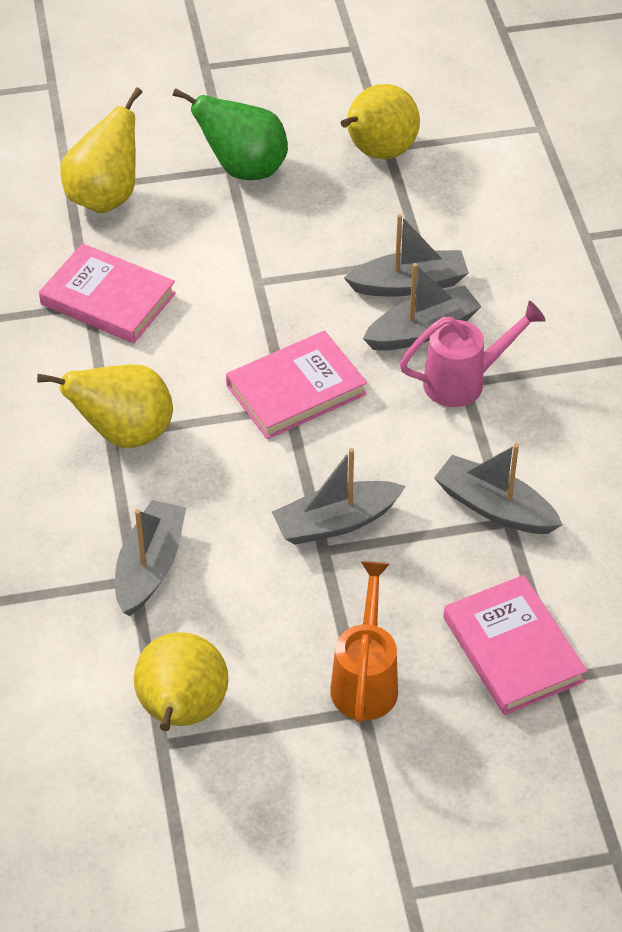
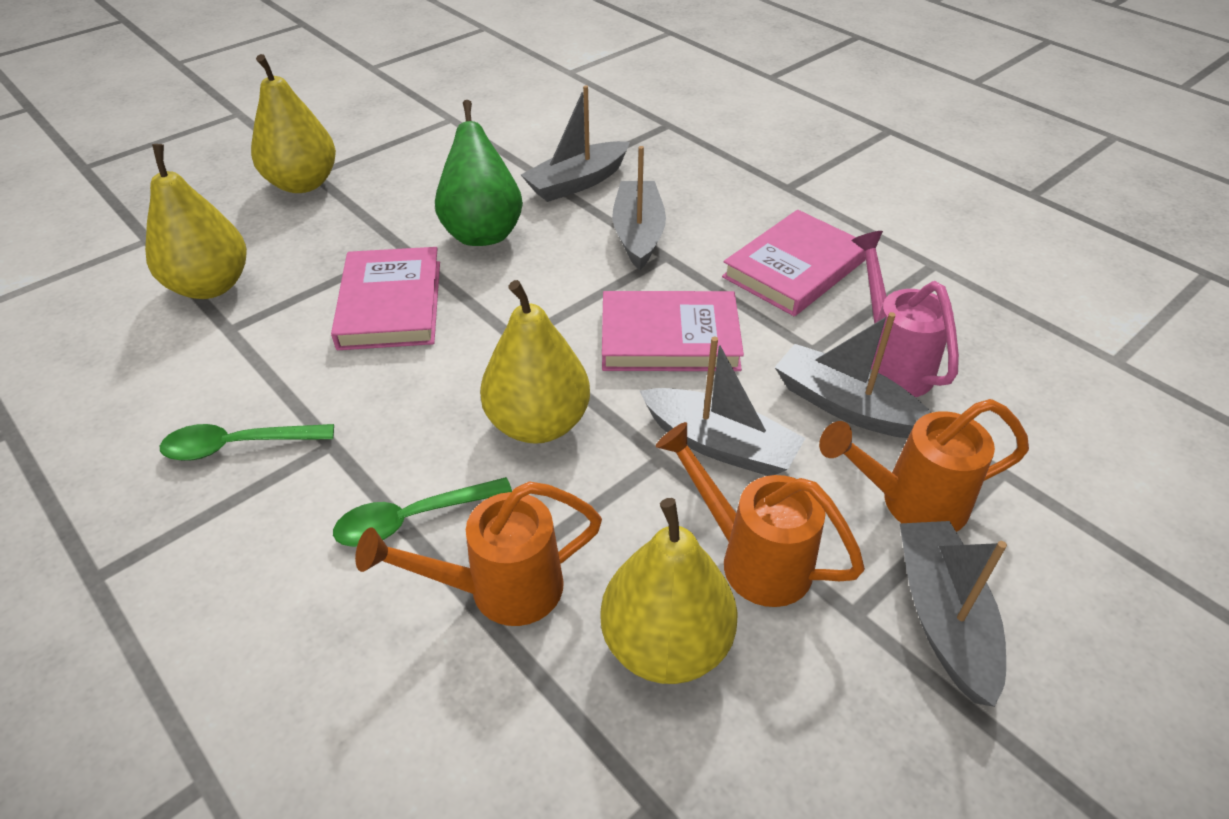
green spoon: none = 0 -> [160,424,334,461] [333,477,512,547] = 2
orange watering can: [330,561,398,723] = 1 -> [355,481,602,626] [656,422,865,607] [819,399,1029,532] = 3

